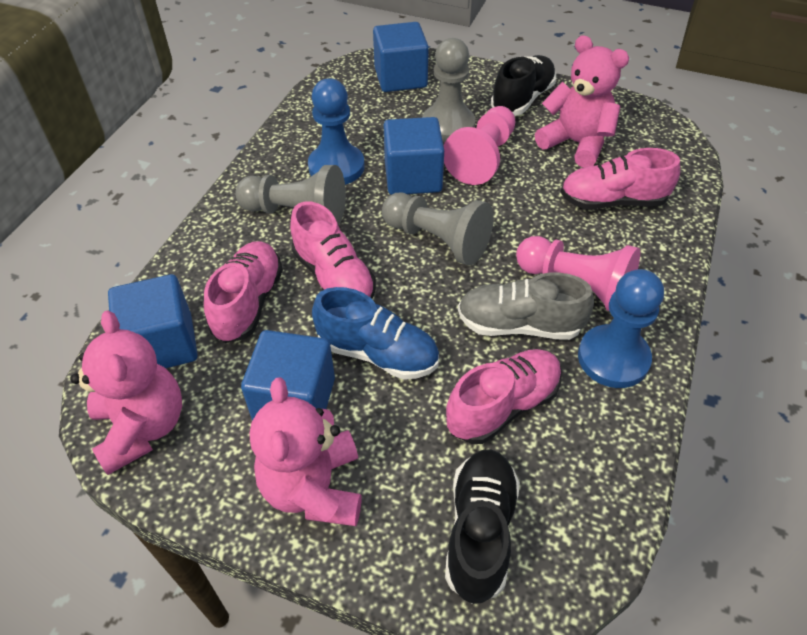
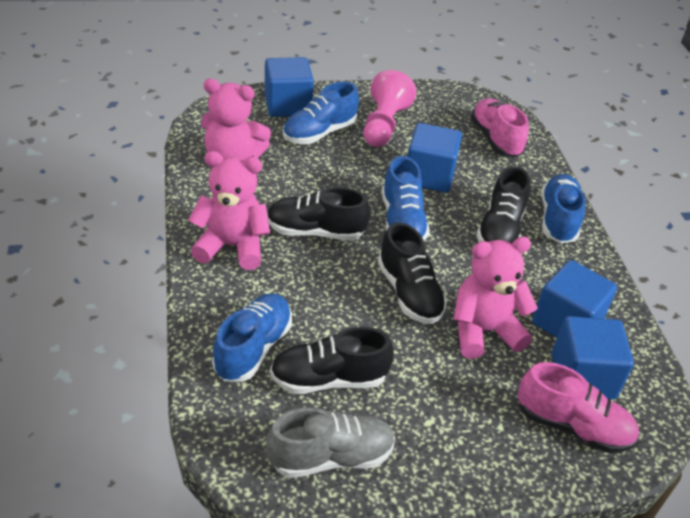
black shoe: [445,449,520,604] [491,55,556,116] = 2 -> [267,187,370,241] [270,327,394,394] [378,222,447,324] [476,166,530,244] = 4
blue pawn: [308,78,364,185] [578,269,664,388] = 2 -> none = 0
blue shoe: [312,287,439,380] = 1 -> [212,293,292,382] [283,82,359,144] [382,156,430,241] [541,174,586,243] = 4
grey pawn: [235,165,346,225] [382,193,494,265] [422,38,475,142] = 3 -> none = 0
pink pawn: [444,106,515,185] [516,236,640,311] = 2 -> [364,70,417,147] = 1
pink shoe: [204,241,283,343] [290,201,376,299] [446,349,562,444] [560,148,680,209] = 4 -> [471,98,529,158] [518,362,639,453] = 2

